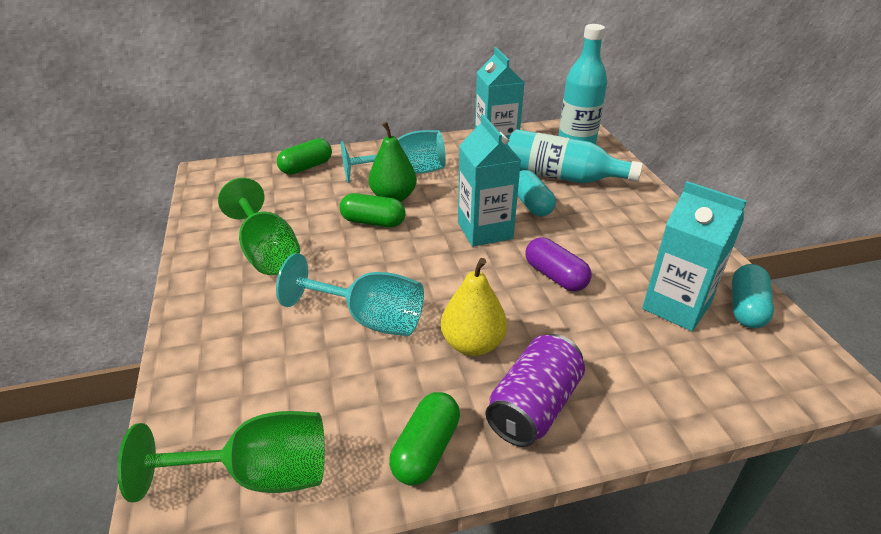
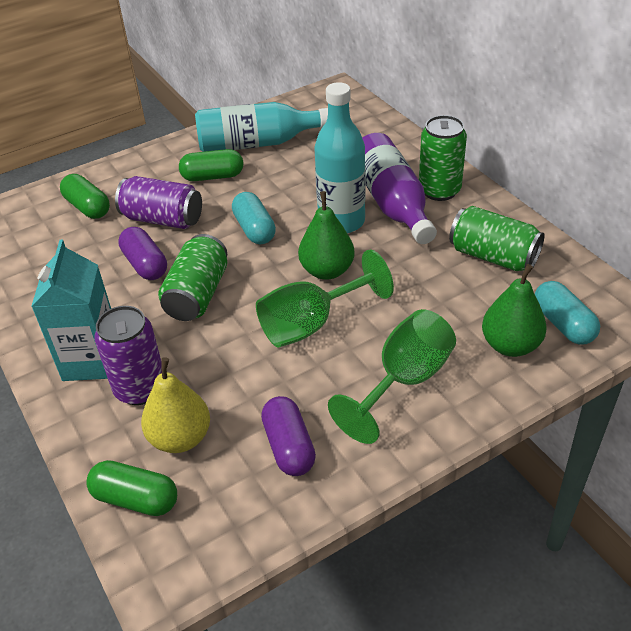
green can: none = 0 -> [158,234,227,321] [419,115,467,201] [449,206,544,271] = 3
green pear: [369,122,417,202] = 1 -> [298,191,355,280] [482,264,547,357] = 2
purple bottle: none = 0 -> [362,133,437,244] = 1
purple can: [486,334,585,447] = 1 -> [94,306,162,405] [115,176,202,229] = 2
purple capsule: [526,237,592,291] = 1 -> [118,227,167,280] [261,396,316,476] = 2
turquoise carton: [458,115,521,247] [475,47,525,145] [642,181,747,331] = 3 -> [31,240,111,381] = 1
turquoise goblet: [276,253,424,336] [341,130,446,183] = 2 -> none = 0

